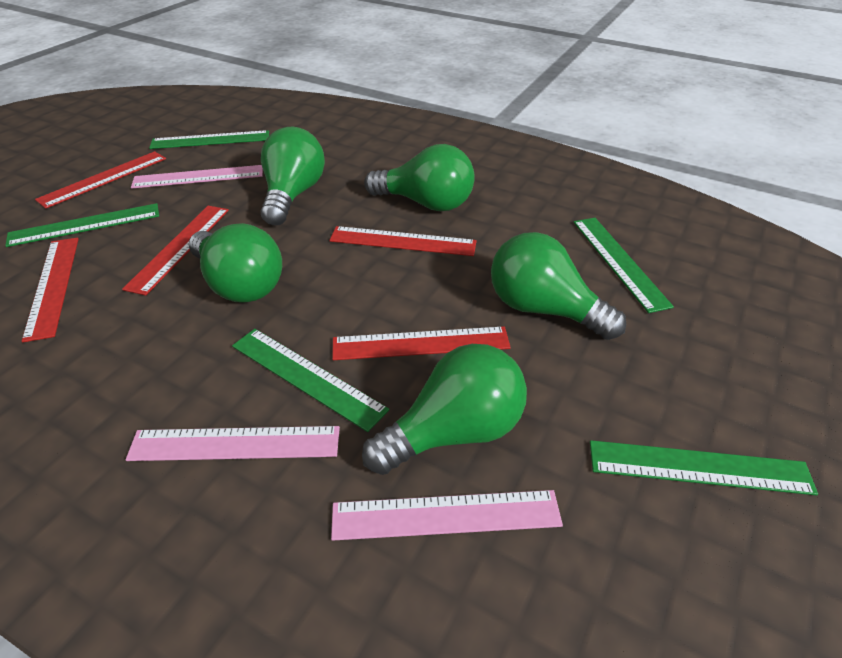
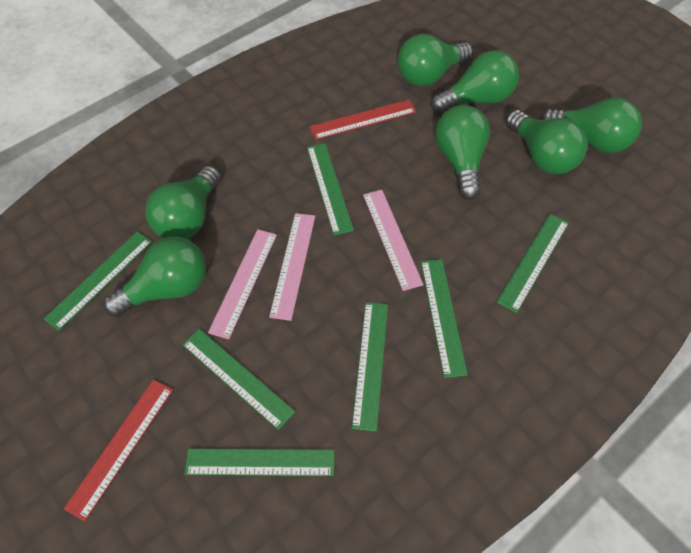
green light bulb: [189,223,282,303] [260,127,325,225] [362,344,527,475] [364,144,475,211] [491,232,626,340] = 5 -> [103,237,206,317] [145,166,221,239] [398,34,473,86] [431,50,519,114] [435,105,490,200] [506,110,587,174] [540,97,642,153] = 7
green ruler: [5,203,159,247] [149,130,269,149] [232,329,389,432] [573,218,674,313] [590,440,818,495] = 5 -> [44,232,152,331] [182,329,295,430] [185,449,334,476] [307,143,354,235] [352,302,388,431] [421,259,468,378] [496,214,569,313] = 7
red ruler: [22,238,79,342] [35,151,166,209] [122,206,229,296] [329,226,477,256] [332,326,511,360] = 5 -> [64,380,173,521] [310,100,416,140] = 2

